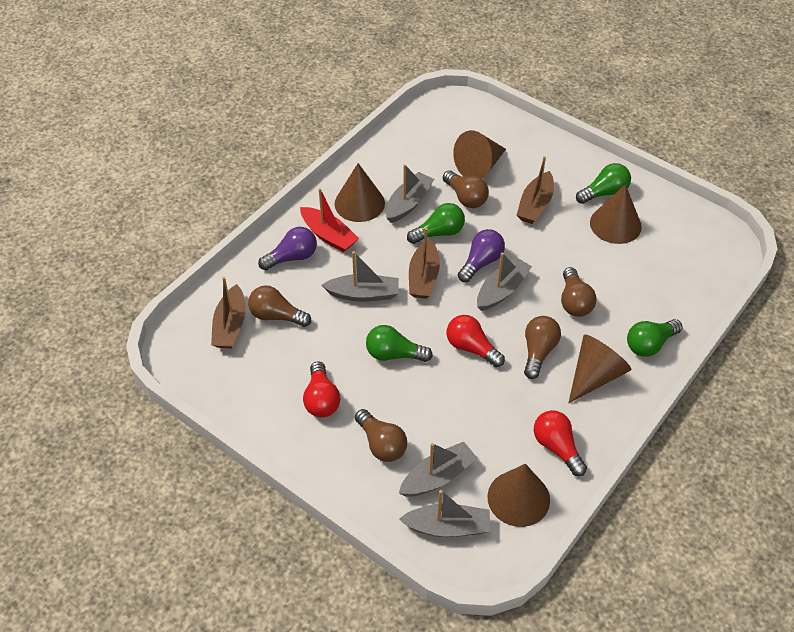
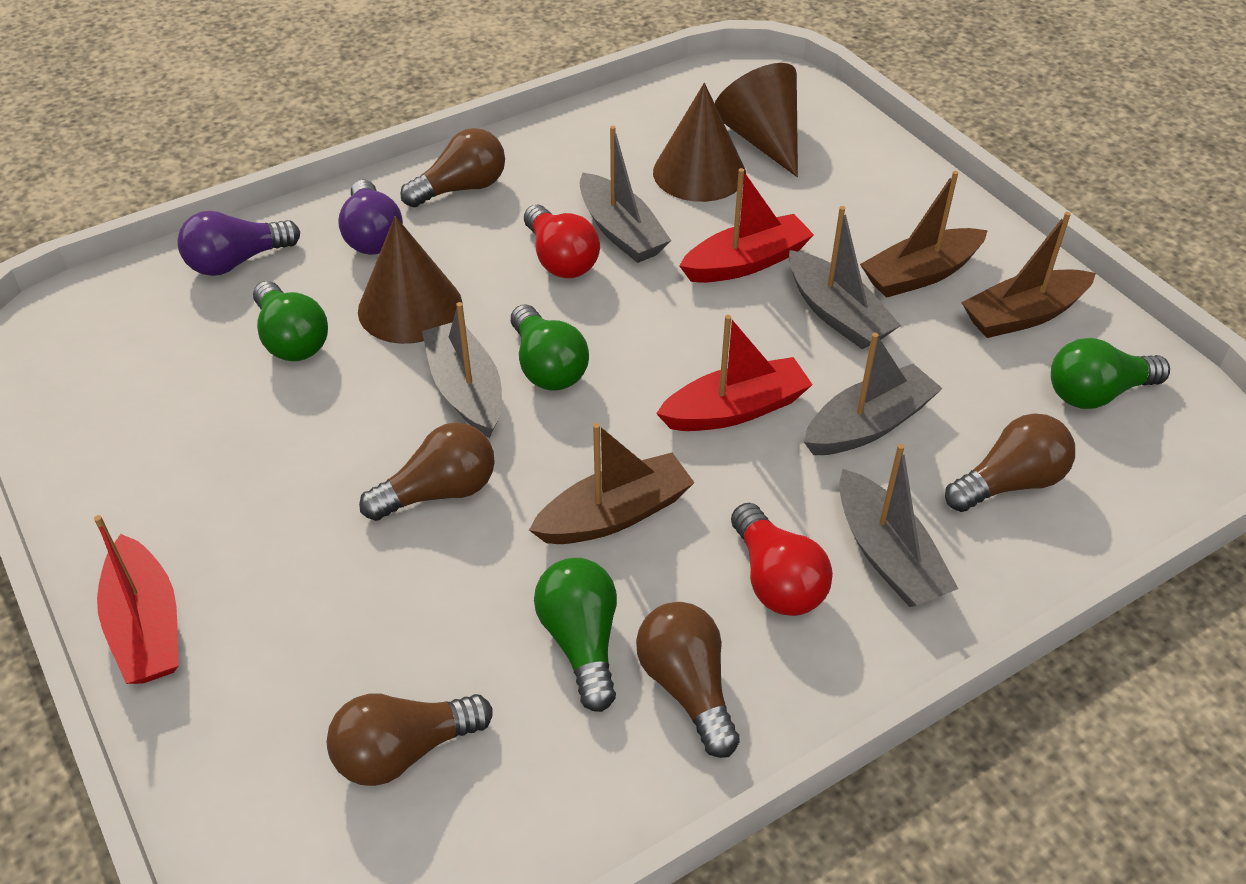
brown cone: [334,163,385,222] [453,130,506,179] [488,464,550,527] [568,334,632,403] [590,184,642,244] = 5 -> [358,216,462,344] [653,83,746,202] [714,63,798,177] = 3
red boat: [300,188,359,252] = 1 -> [94,515,179,684] [656,315,813,431] [679,168,814,283] = 3
red light bulb: [303,361,340,417] [447,315,505,367] [534,410,587,476] = 3 -> [524,205,600,278] [731,503,833,616] = 2

